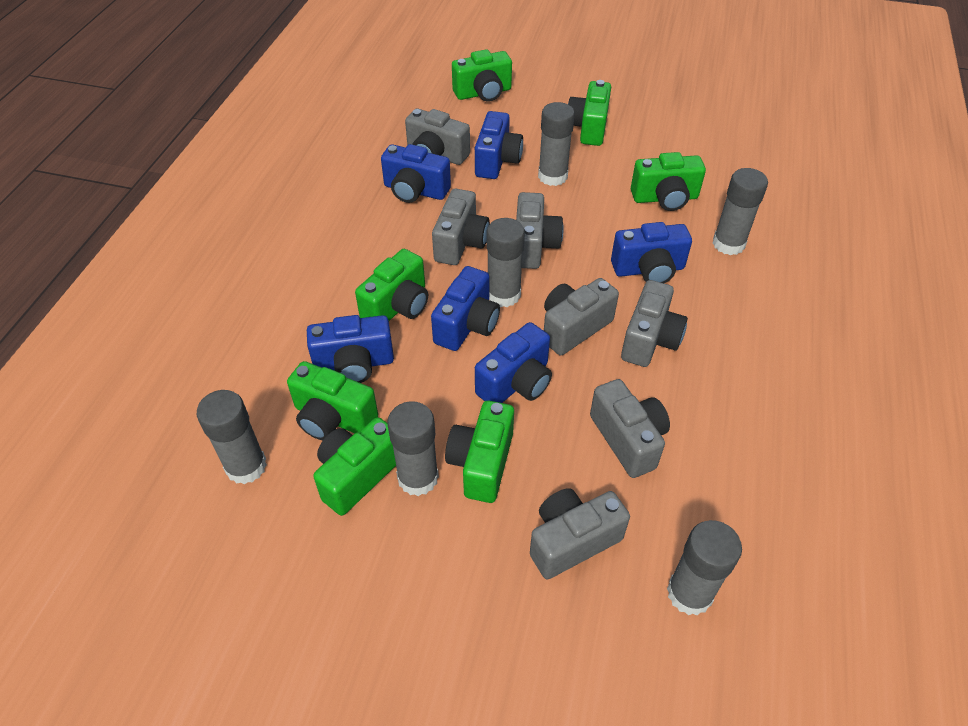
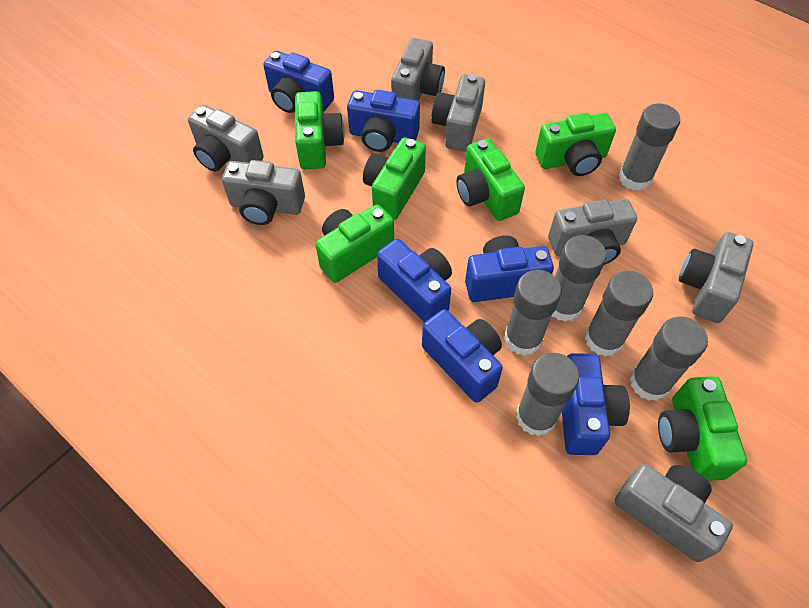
green camera: [287,361,378,440] [313,417,396,516] [355,249,428,321] [445,401,514,503] [452,49,512,102] [568,80,611,146] [631,152,706,211] = 7 -> [295,91,345,169] [315,205,394,283] [363,137,426,220] [456,138,525,221] [535,113,616,176] [658,376,747,481] = 6

